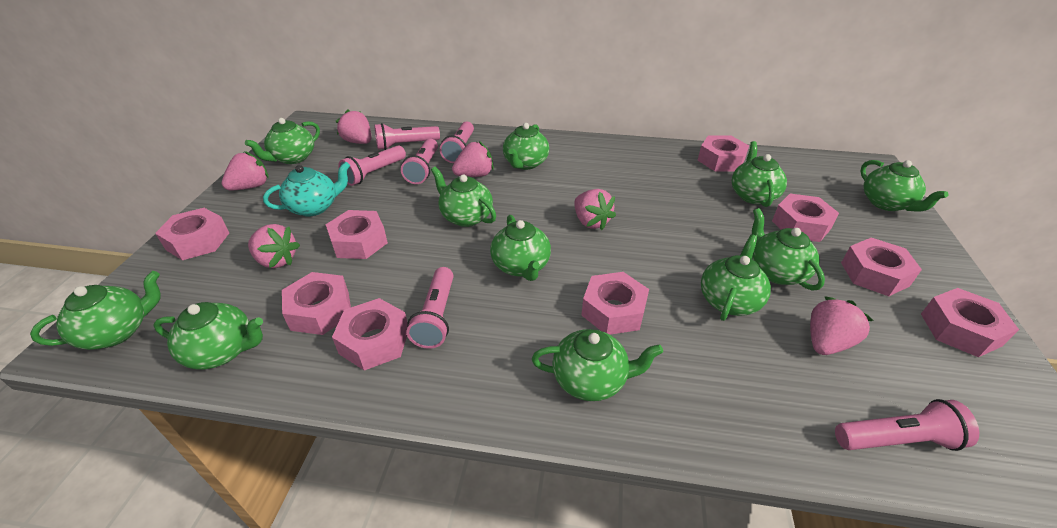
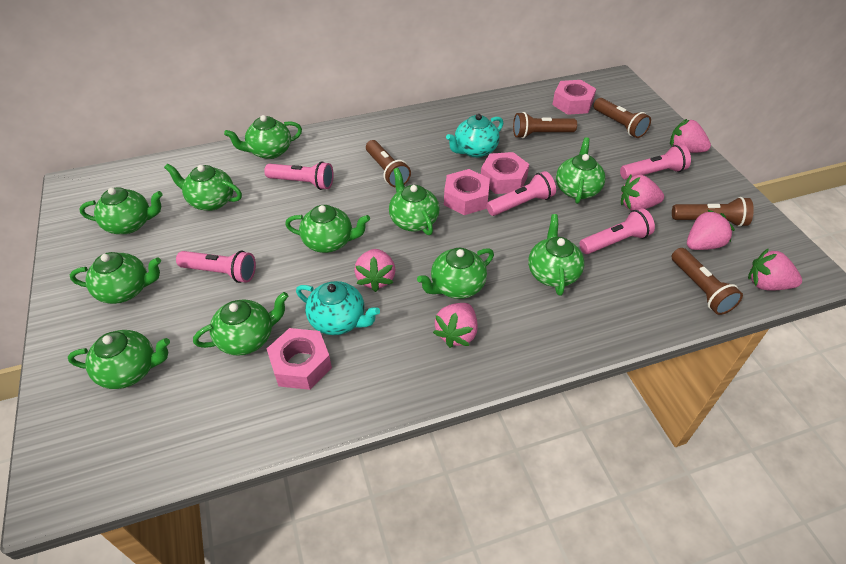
brown flashlight: none = 0 -> [366,140,411,188] [513,112,577,138] [594,98,651,138] [671,248,743,315] [672,197,754,227] = 5
pink flashlight: [338,145,406,186] [374,123,440,150] [401,138,438,184] [407,267,453,349] [440,121,474,163] [835,399,979,451] = 6 -> [176,251,256,283] [264,161,333,190] [486,171,556,216] [579,208,655,254] [620,144,691,180] = 5
pink nut: [155,208,229,260] [282,272,351,335] [326,210,388,259] [332,298,408,370] [581,272,649,335] [697,135,749,172] [772,194,839,242] [841,238,922,296] [921,288,1019,357] = 9 -> [267,328,332,390] [444,169,490,215] [481,152,529,194] [552,80,596,115] = 4
turquoise teapot: [263,162,350,217] = 1 -> [296,281,380,335] [446,114,503,158] = 2

